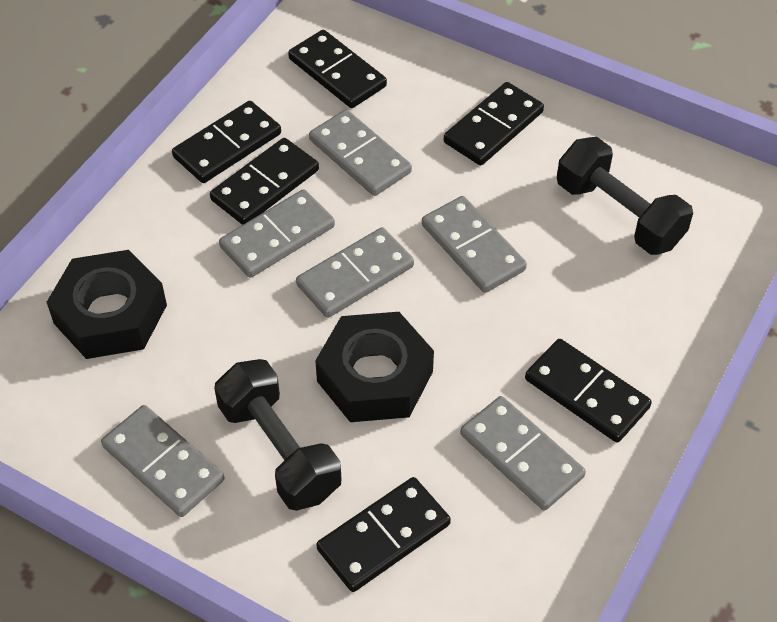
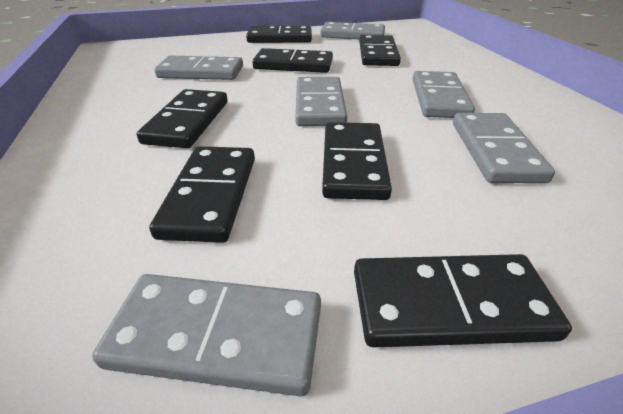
black domino: [172,101,281,183] [210,138,319,225] [288,30,387,108] [316,477,451,592] [444,82,544,165] [525,339,652,443] = 6 -> [137,89,227,148] [149,146,255,243] [246,26,312,43] [252,48,333,73] [322,122,392,200] [354,254,572,347] [359,35,401,66] = 7
black dumbbell: [214,359,341,511] [557,137,693,255] = 2 -> none = 0
black nut: [47,250,167,359] [315,312,434,422] = 2 -> none = 0

